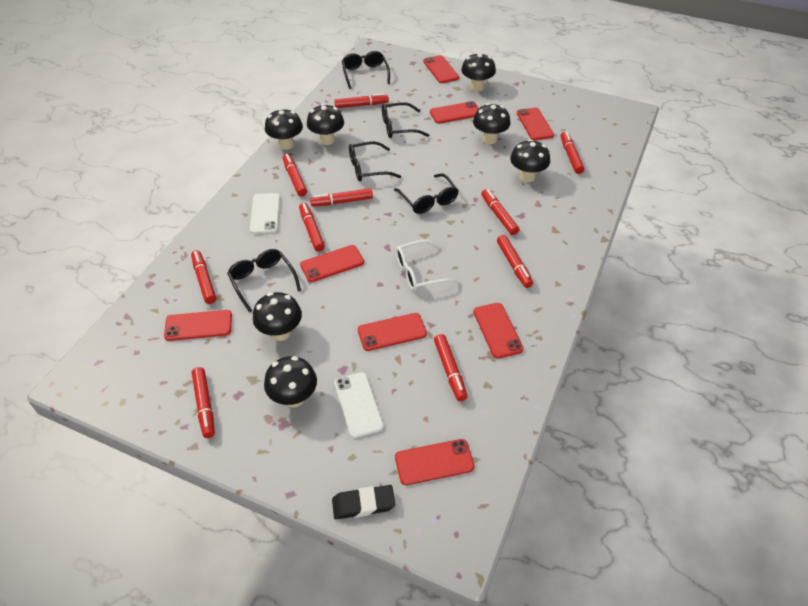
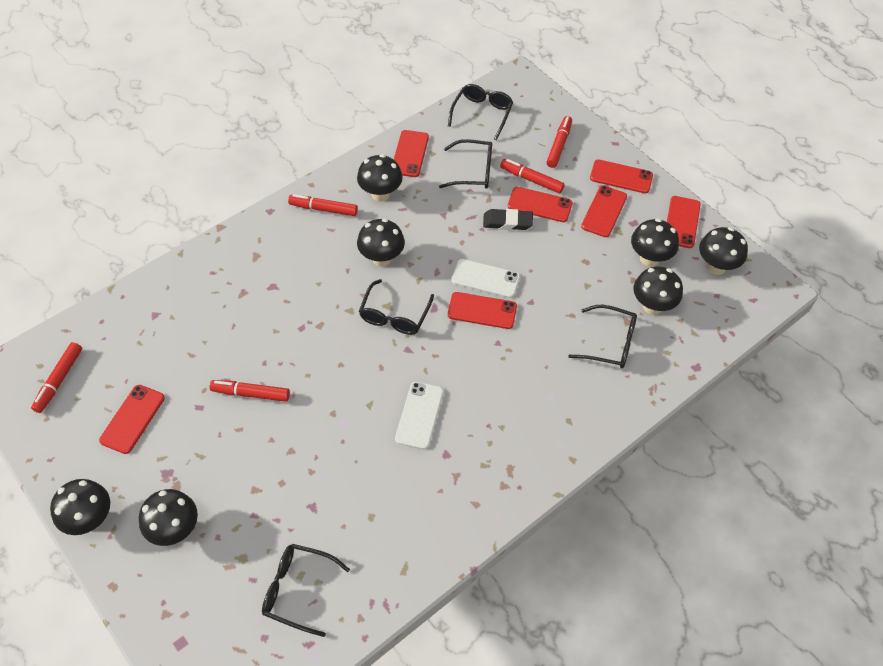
red marker: [191,250,216,304] [192,367,215,438] [283,154,307,197] [299,203,325,252] [310,188,373,207] [334,93,389,108] [434,334,467,401] [481,189,519,235] [497,235,533,288] [561,131,584,174] = 10 -> [31,342,82,413] [209,380,290,402] [288,194,358,216] [500,159,564,193] [546,116,572,168] = 5
red phone: [164,310,232,341] [300,245,364,282] [358,313,427,351] [395,439,474,485] [423,55,459,83] [430,101,479,124] [473,303,524,359] [517,108,554,140] = 8 -> [99,385,165,454] [394,130,429,177] [448,292,517,329] [508,187,573,222] [581,186,627,237] [590,159,653,193] [667,196,701,248] = 7
white glasses: [396,240,460,291] = 1 -> none = 0

